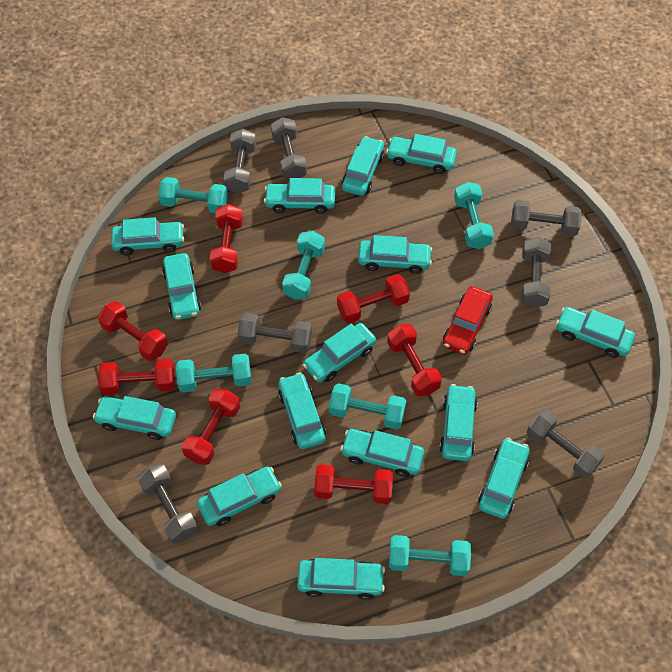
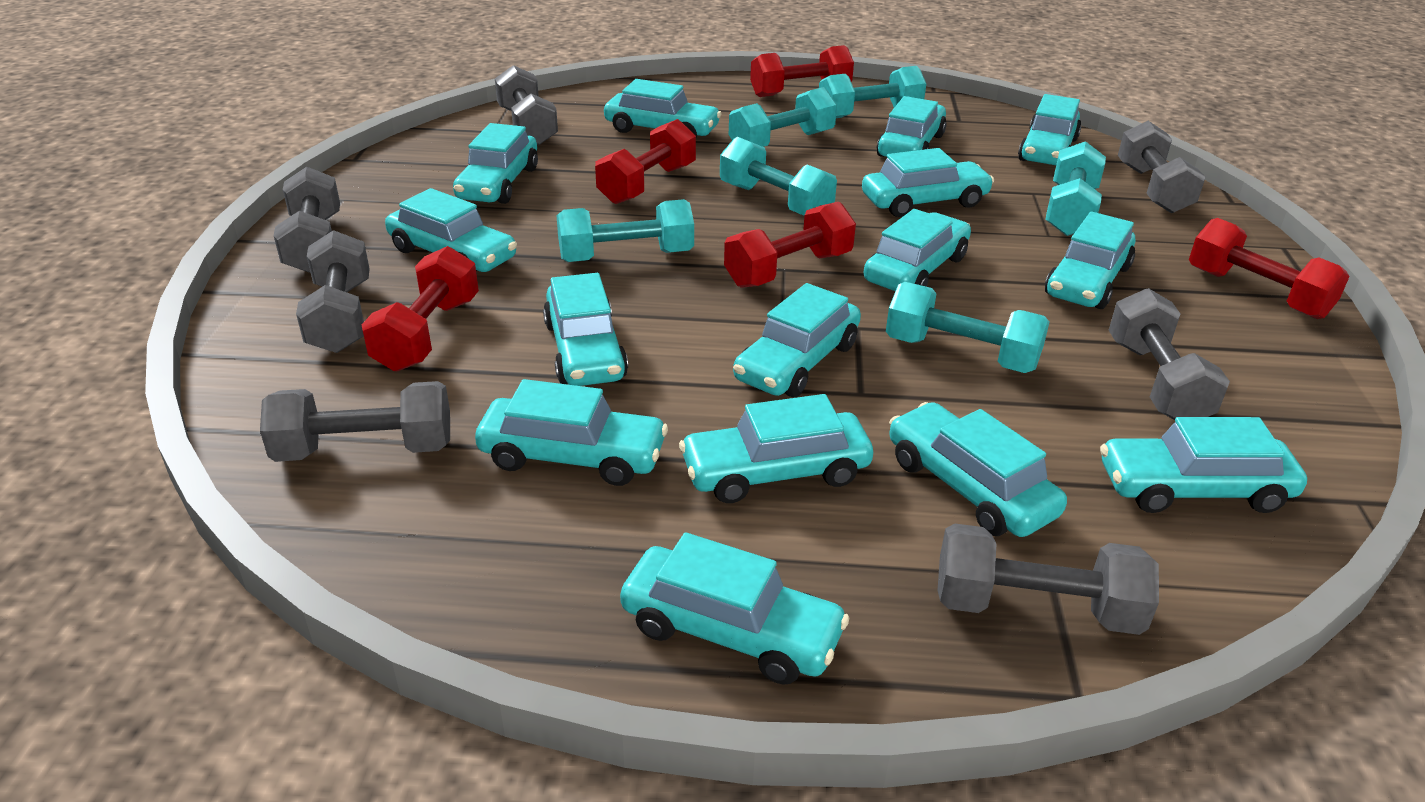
red car: [443,286,493,355] = 1 -> none = 0
red dumbbell: [98,301,168,361] [98,359,175,395] [182,388,240,465] [210,204,243,273] [314,464,393,504] [337,274,410,324] [387,324,442,396] = 7 -> [362,246,479,371] [595,119,696,204] [724,202,856,288] [750,45,854,97] [1189,218,1350,319] = 5

